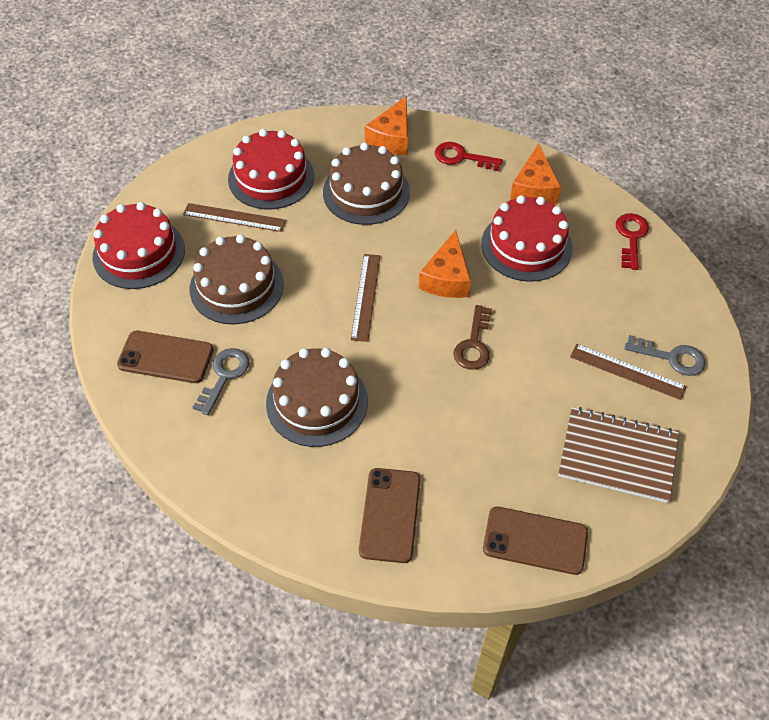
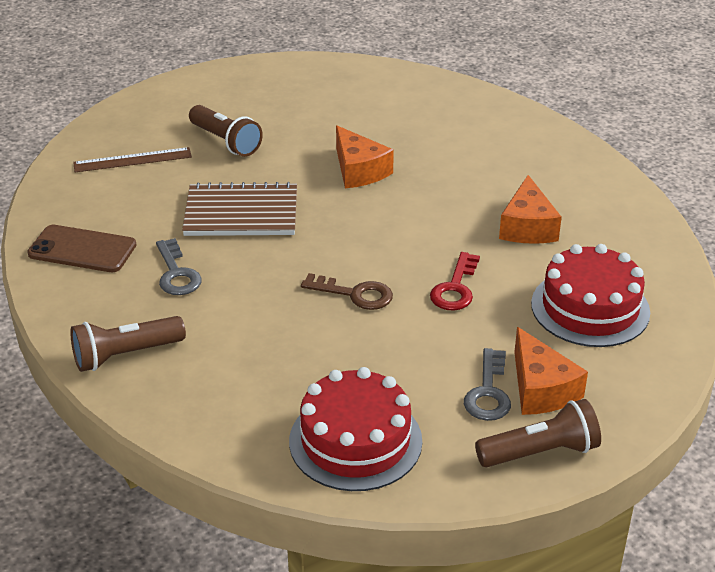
brown cake: [190,234,284,324] [266,348,368,447] [323,143,410,225] = 3 -> none = 0
brown flashlight: none = 0 -> [70,316,186,372] [189,105,263,157] [475,399,601,467] = 3
brown phone: [117,331,214,383] [359,468,420,563] [483,507,588,575] = 3 -> [27,225,136,272] = 1
brown ruler: [183,203,286,232] [351,254,381,342] [570,344,687,400] = 3 -> [73,147,192,172] = 1
red cake: [93,202,185,289] [228,129,314,209] [481,195,572,282] = 3 -> [289,367,422,491] [531,244,650,347] = 2
red key: [435,142,503,171] [616,213,649,270] = 2 -> [430,252,480,311] = 1

